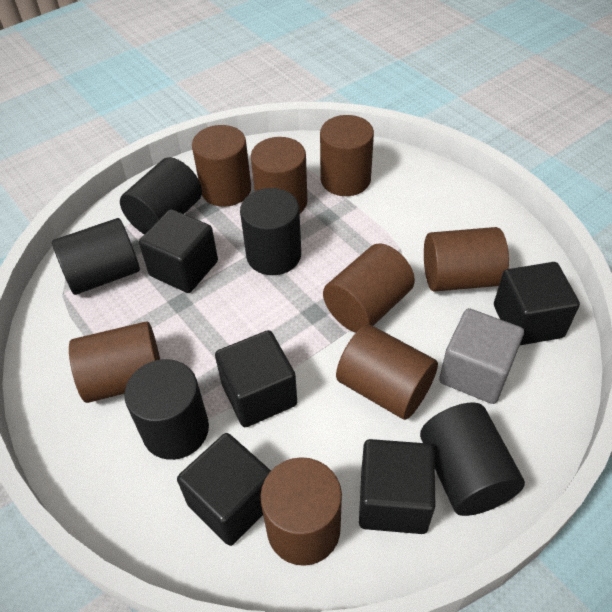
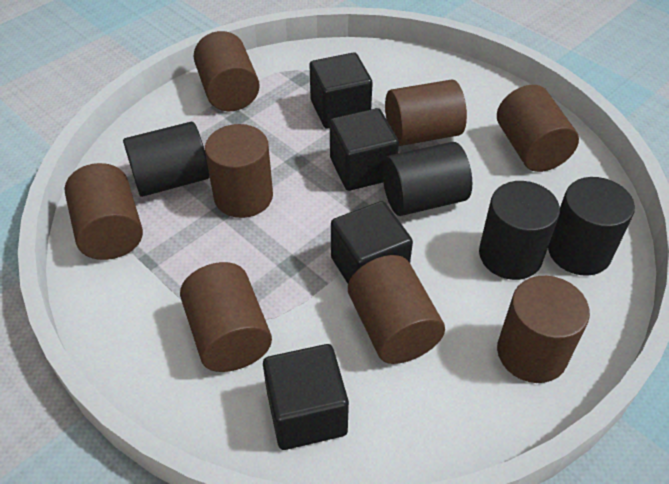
black cube: [139,209,218,293] [177,433,271,546] [215,330,297,427] [359,439,436,534] [494,262,580,345] = 5 -> [263,344,349,450] [309,52,373,129] [330,108,399,191] [331,201,413,283] = 4
black cylinder: [52,218,140,295] [120,157,202,234] [124,359,209,460] [240,188,301,275] [420,402,525,516] = 5 -> [123,122,210,197] [382,142,472,216] [479,181,560,280] [548,177,635,276] = 4
grey cube: [439,308,524,404] = 1 -> none = 0

